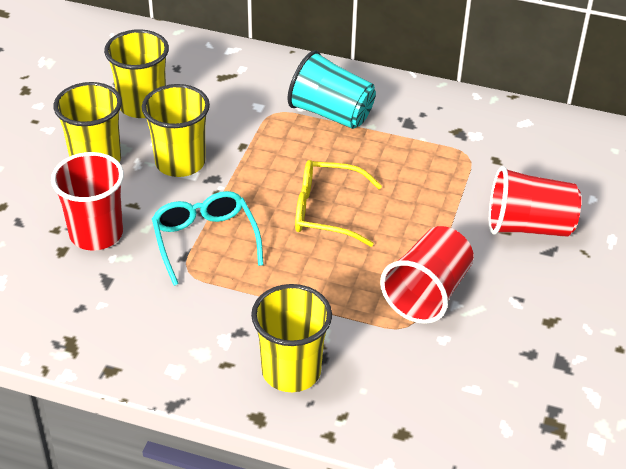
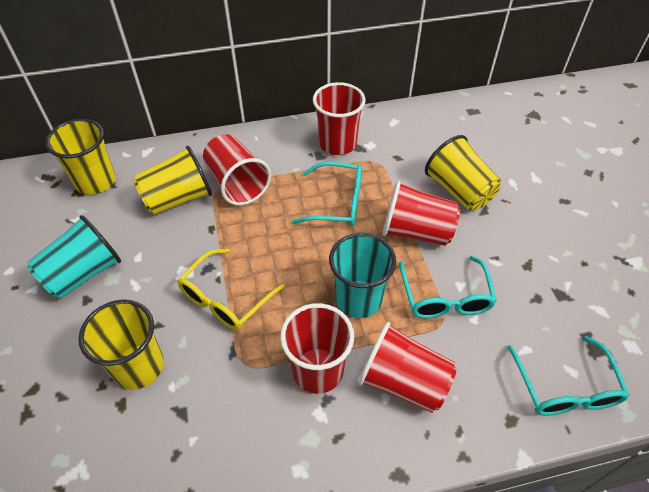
red cup: [51,152,124,250] [380,226,474,324] [489,166,581,237] = 3 -> [203,134,271,206] [280,303,354,394] [313,82,366,155] [358,322,457,413] [382,181,460,246] = 5
turquoise cup: [288,50,376,129] = 1 -> [27,215,121,299] [329,233,396,318] = 2
turquoise glasses: [152,191,263,286] = 1 -> [292,162,362,226] [399,256,497,319] [508,336,630,416] = 3

